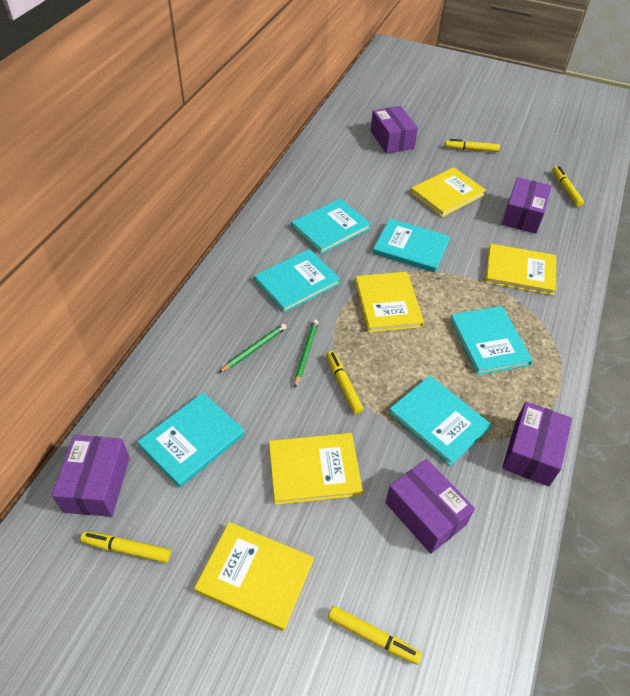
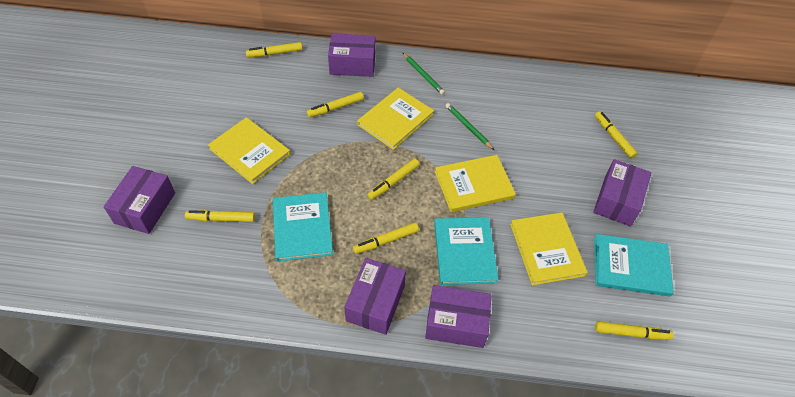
turquoise book: [137,393,245,488] [254,249,340,313] [291,198,371,254] [373,218,450,273] [389,376,492,466] [450,306,533,375] = 6 -> [273,192,333,262] [434,217,499,285] [594,234,674,297] = 3
yellow book: [194,522,314,631] [269,433,363,505] [355,272,424,333] [411,167,486,217] [485,244,556,296] = 5 -> [208,117,291,184] [357,87,434,150] [435,155,516,212] [510,212,588,285] = 4
yellow marker: [81,531,171,563] [326,351,363,414] [328,606,422,665] [445,139,500,152] [552,166,584,207] = 5 -> [185,210,255,222] [246,42,303,58] [307,92,364,118] [353,222,419,254] [368,159,420,200] [595,111,638,159] [595,321,674,340] = 7

